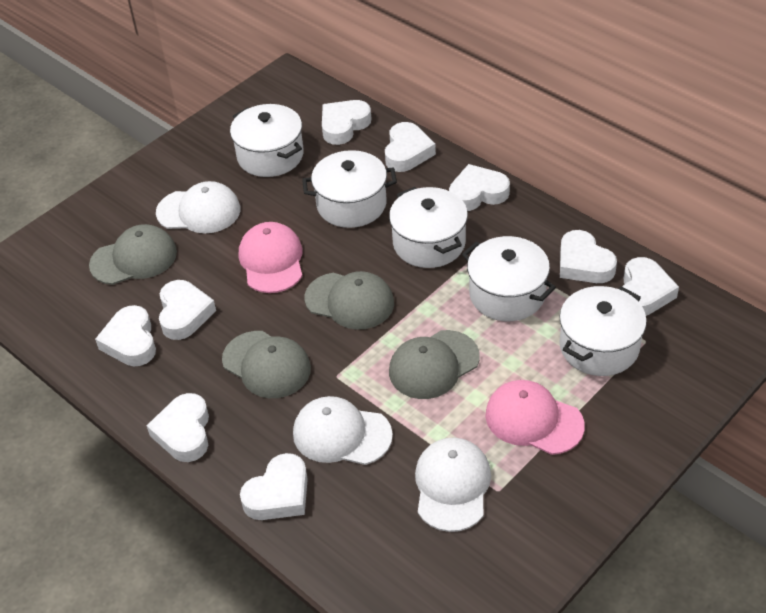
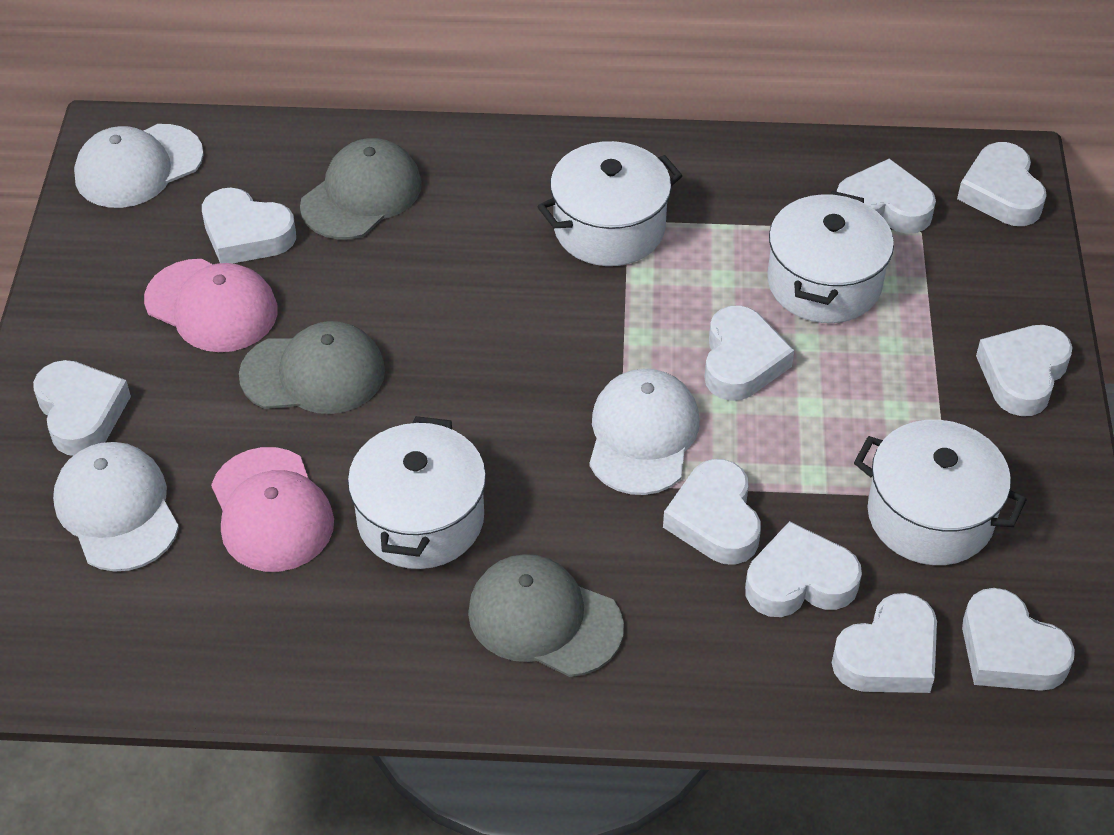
grey cap: [89,224,177,285] [222,331,311,398] [305,271,394,330] [389,330,480,399] = 4 -> [239,321,385,414] [300,138,422,239] [468,554,624,677] = 3
white heart: [95,305,156,366] [147,393,209,462] [159,280,216,340] [240,453,308,520] [322,100,371,145] [385,122,436,172] [449,164,510,211] [560,230,617,283] [623,257,679,316] = 9 -> [33,360,131,456] [202,188,296,264] [663,459,761,565] [705,306,794,401] [745,521,862,617] [832,593,937,693] [837,159,936,234] [957,142,1047,226] [962,588,1075,691] [976,325,1073,416] = 10
white pot: [230,104,304,177] [302,150,397,228] [389,187,468,268] [462,236,556,321] [559,286,647,376] = 5 -> [348,416,486,569] [537,141,682,266] [767,191,894,323] [854,420,1027,565] = 4

